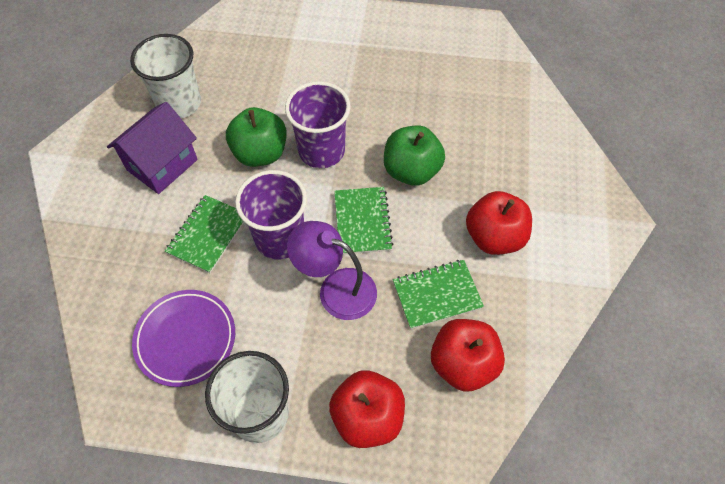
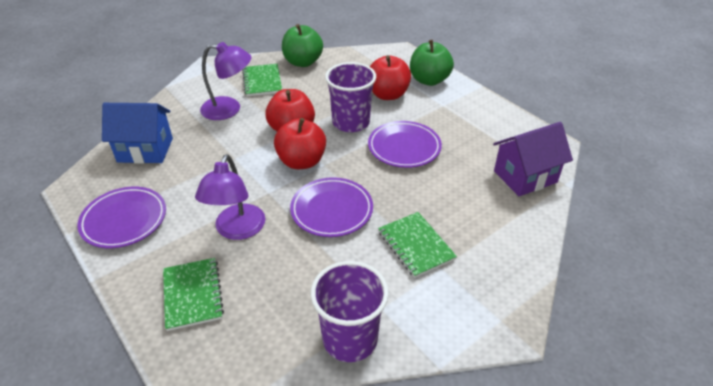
blue house: none = 0 -> [102,103,173,164] = 1
purple lamp: [287,221,377,320] = 1 -> [195,154,265,240] [200,42,252,120] = 2
purple plate: [132,290,235,387] = 1 -> [77,187,166,248] [290,177,373,237] [368,121,442,168] = 3
white cup: [130,34,201,118] [205,351,289,443] = 2 -> none = 0

